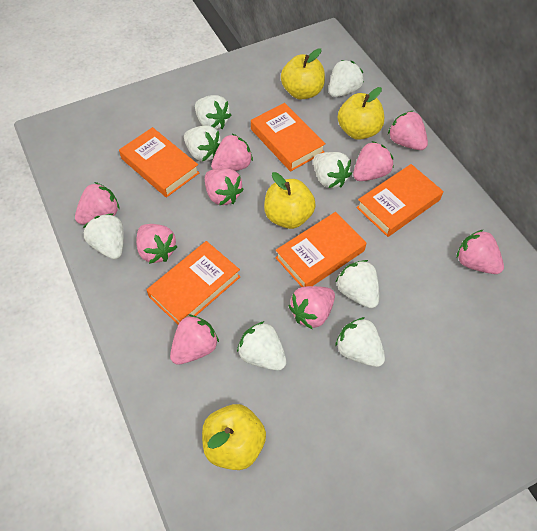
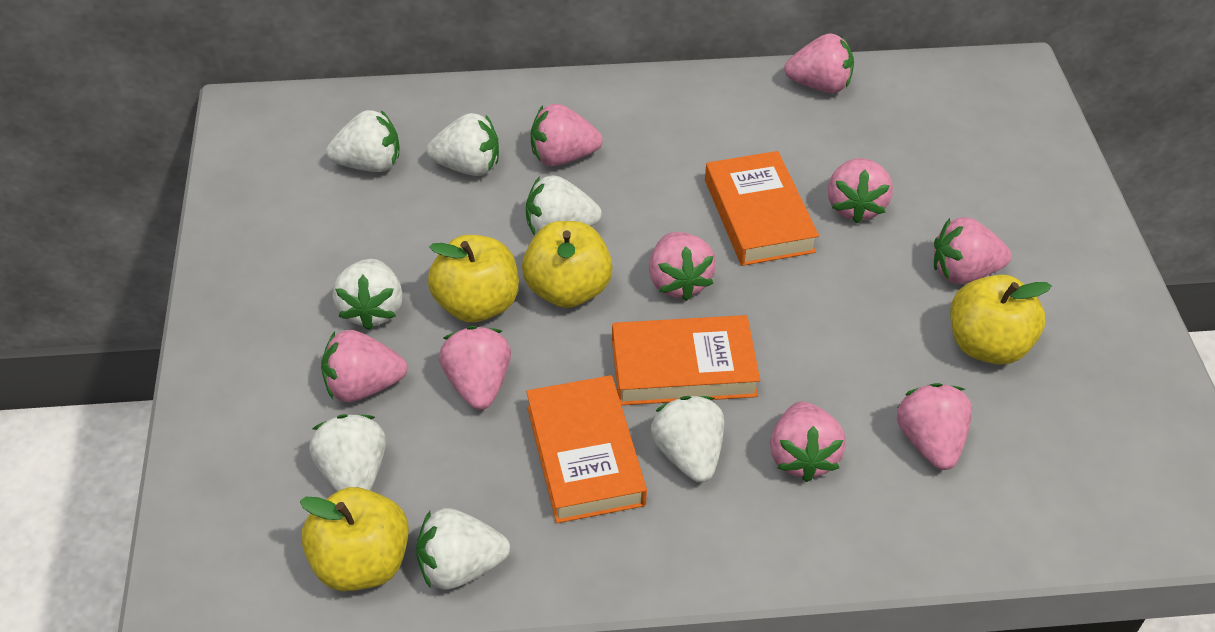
orange book: [119,127,199,198] [147,241,240,325] [251,103,326,172] [275,212,366,287] [357,164,443,237] = 5 -> [526,375,647,523] [612,315,760,405] [705,151,819,266] = 3
white strawberry: [83,213,124,259] [184,125,221,162] [195,95,231,130] [237,321,286,371] [313,152,352,188] [329,60,364,97] [335,317,385,367] [336,260,379,308] = 8 -> [309,414,386,491] [326,110,399,172] [333,259,403,330] [416,508,510,590] [427,113,499,176] [526,175,602,236] [651,396,724,482] = 7

